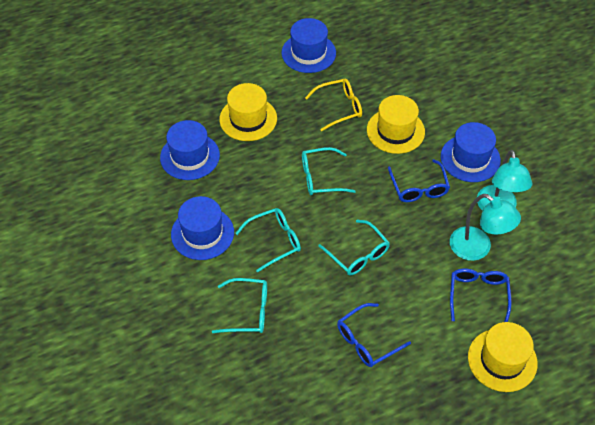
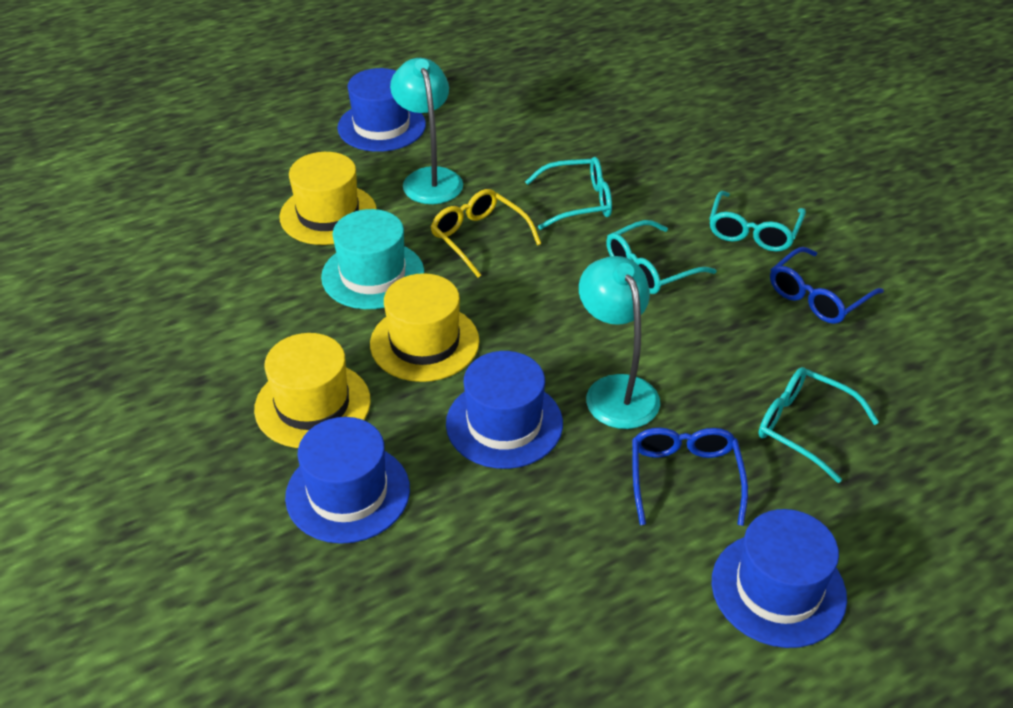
blue glasses: [337,303,411,367] [388,159,450,202] [450,268,511,322] = 3 -> [632,428,748,526] [770,247,884,324] = 2
turquoise hat: none = 0 -> [321,209,424,309] = 1

